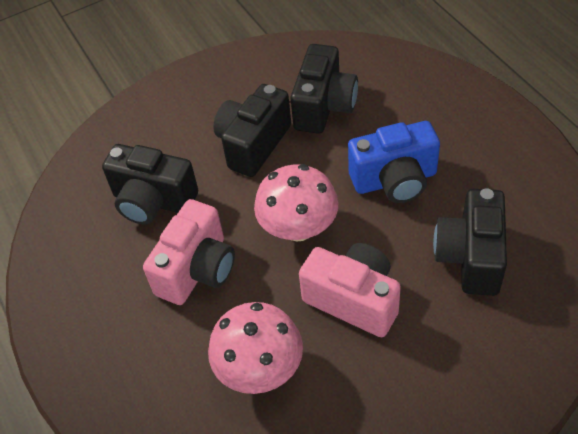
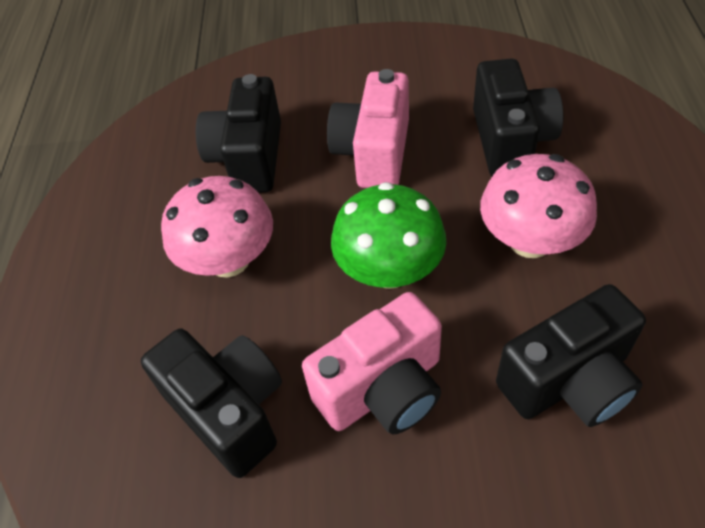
blue camera: [348,121,440,203] = 1 -> none = 0
green mushroom: none = 0 -> [331,182,446,289] = 1

